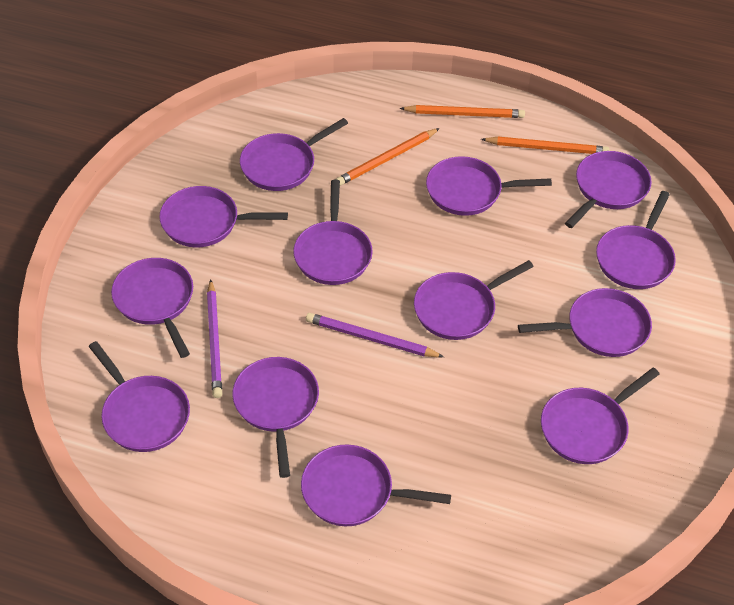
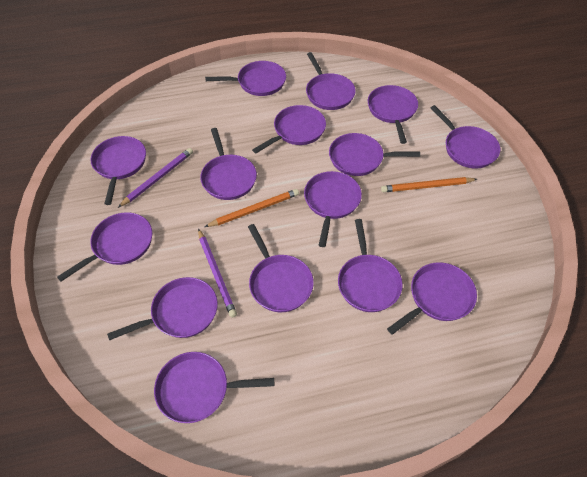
orange pencil: [336,128,440,186] [399,105,525,118] [481,137,609,154] = 3 -> [205,189,299,227] [381,177,477,192] = 2
purple pan: [88,341,190,452] [111,258,193,358] [159,186,288,247] [232,357,319,478] [240,118,348,191] [293,180,373,285] [301,444,451,526] [414,260,534,340] [426,156,552,216] [518,288,652,357] [541,367,660,464] [565,151,652,228] [596,191,676,289] = 13 -> [57,212,152,282] [90,136,146,205] [107,277,218,341] [154,352,274,423] [200,128,257,200] [205,61,286,96] [248,224,314,312] [252,105,326,153] [304,171,362,247] [306,52,355,110] [329,133,420,176] [338,219,403,312] [368,85,418,144] [387,262,477,335] [431,105,500,169] = 15

